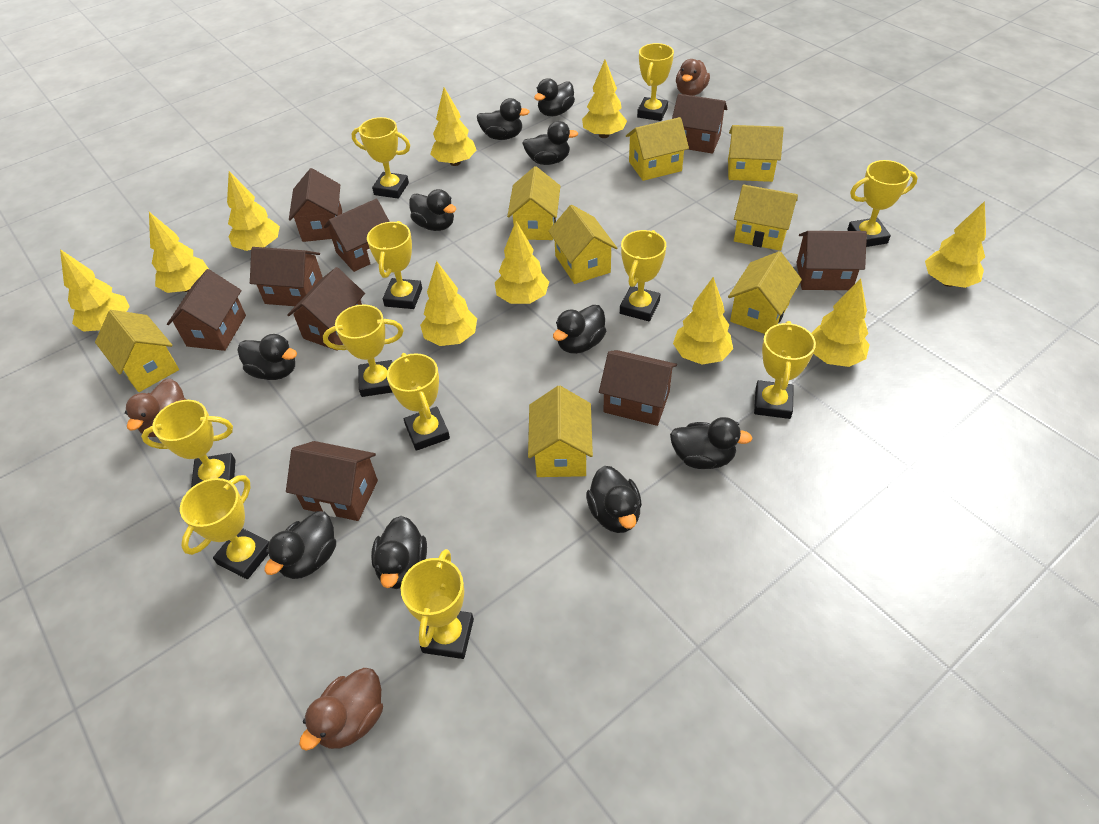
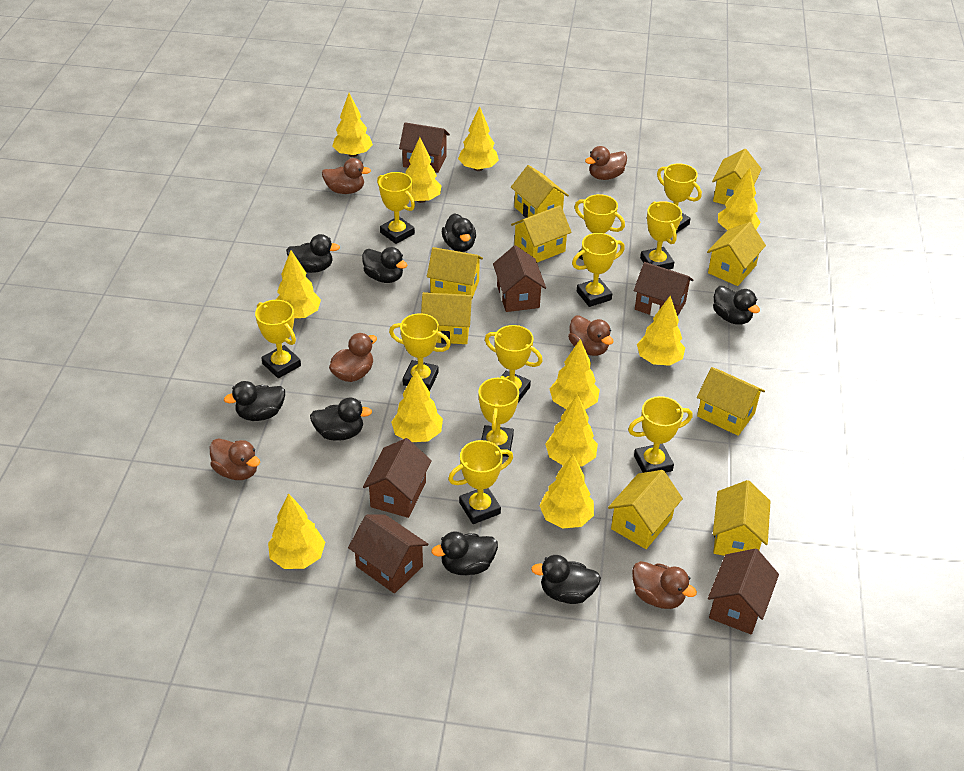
black duck: [237,334,297,380] [265,511,336,579] [371,516,427,589] [409,189,456,231] [477,98,530,140] [522,121,578,165] [534,78,575,116] [553,305,606,354] [586,466,642,533] [670,417,753,469] = 10 -> [224,381,285,421] [286,234,340,273] [310,397,372,441] [362,247,407,283] [431,531,498,575] [442,213,476,252] [531,555,601,604] [713,286,760,325] = 8
brown duck: [125,378,187,437] [299,668,383,751] [676,59,710,96] = 3 -> [210,438,260,480] [322,158,371,194] [329,333,377,382] [568,316,613,356] [585,146,627,180] [632,561,697,609] = 6
brown house: [167,269,246,351] [250,247,323,306] [286,441,378,521] [287,267,365,351] [289,168,342,242] [324,199,390,272] [599,350,677,426] [672,94,727,154] [796,231,867,290] = 9 -> [348,514,428,593] [363,438,432,518] [399,122,450,173] [493,245,546,312] [634,262,693,317] [708,548,779,634] = 6
yellow house: [95,310,179,392] [507,166,560,240] [528,386,593,477] [548,205,617,284] [626,117,689,181] [728,125,784,182] [728,251,802,334] [734,184,798,251] = 8 -> [421,292,473,344] [427,247,483,296] [511,165,569,218] [511,205,572,262] [608,470,683,549] [697,367,765,436] [707,222,766,286] [712,149,762,205] [713,480,771,556] = 9
yellow tree: [60,249,130,332] [149,212,209,293] [227,171,280,251] [420,261,477,346] [430,87,476,166] [495,221,549,304] [582,60,627,138] [673,277,733,364] [811,279,870,367] [925,201,986,288] = 10 -> [268,493,325,569] [275,250,321,318] [332,93,373,157] [391,370,443,442] [405,137,442,203] [458,106,499,171] [539,454,594,529] [545,394,598,466] [550,339,600,410] [637,296,685,366] [718,168,761,230] = 11

